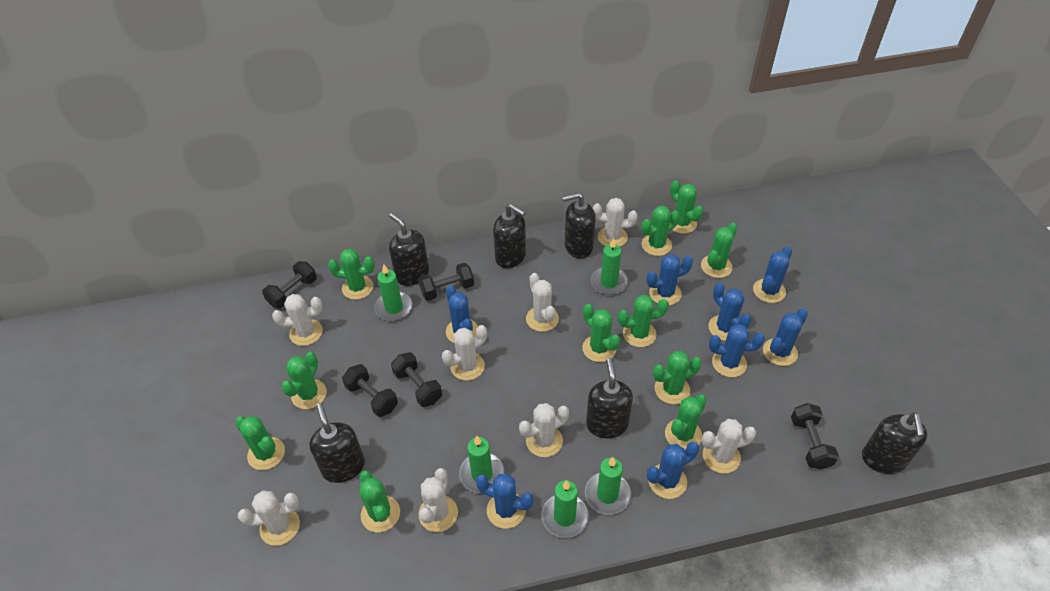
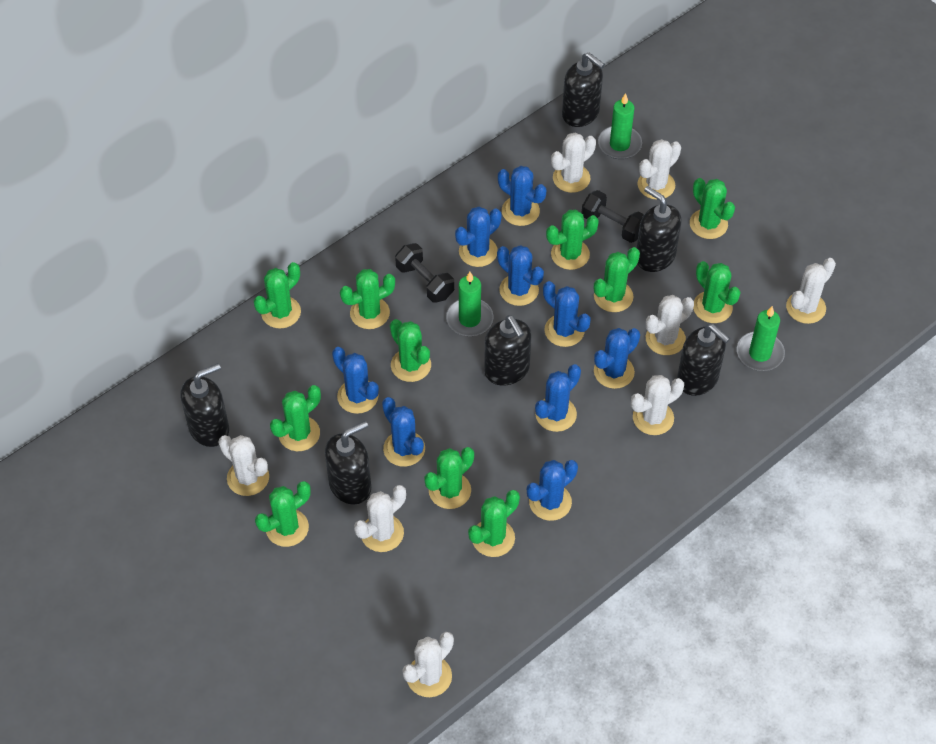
black dumbbell: [262,261,317,308] [342,364,398,417] [391,352,442,407] [418,263,474,301] [791,403,839,470] = 5 -> [395,243,454,303] [582,190,644,243] = 2
blue cactus: [446,286,478,343] [476,473,534,529] [646,254,693,305] [647,442,699,499] [708,283,751,341] [709,324,765,377] [753,246,792,303] [763,308,808,366] = 8 -> [332,347,379,414] [382,397,425,467] [455,207,501,267] [497,245,544,306] [498,166,546,226] [527,460,578,521] [535,364,581,432] [543,281,591,347] [594,328,640,389] = 9
green candle: [374,265,413,321] [459,436,504,493] [542,480,589,538] [585,457,631,515] [591,238,628,295] = 5 -> [446,272,494,336] [598,93,642,159] [737,306,785,371] = 3

